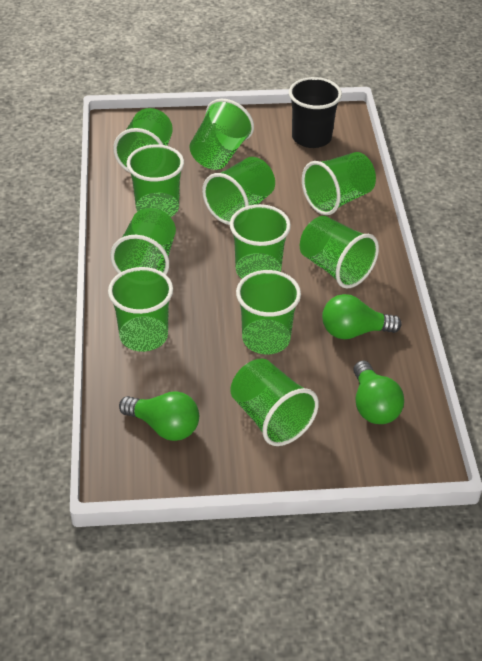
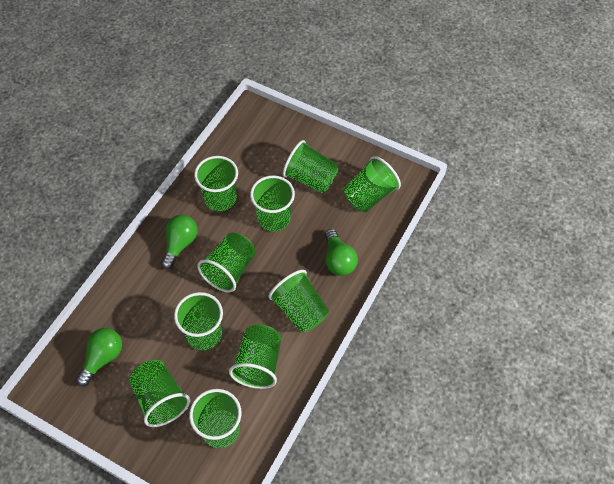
black cup: [289,77,342,148] = 1 -> none = 0
green cup: [108,267,173,352] [110,208,176,274] [113,108,173,173] [127,144,184,217] [189,99,254,170] [202,157,275,225] [230,204,291,279] [230,359,319,446] [236,270,301,354] [300,216,379,289] [302,152,376,215] = 11 -> [129,360,190,427] [174,292,223,350] [189,389,241,448] [194,156,238,211] [197,233,256,292] [229,325,281,389] [250,175,295,231] [269,270,329,332] [283,140,338,193] [344,156,401,212] = 10

